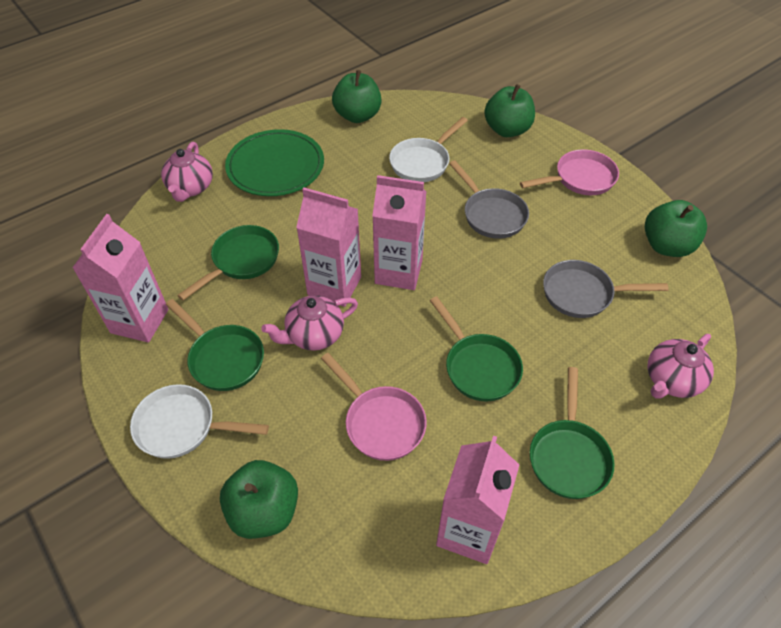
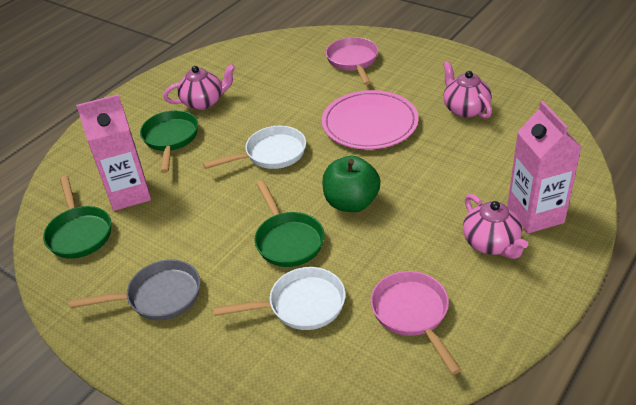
green apple: [220,460,298,539] [332,70,382,123] [484,84,535,137] [645,200,707,257] = 4 -> [322,156,381,212] = 1
green pan: [166,299,264,391] [177,225,279,301] [430,296,523,401] [530,367,615,499] = 4 -> [43,176,111,259] [140,110,198,173] [255,180,325,267] = 3
green plate: [225,129,324,196] = 1 -> none = 0
grey pan: [449,160,529,239] [543,260,669,318] = 2 -> [70,259,200,320] = 1
pink carton: [72,214,169,342] [296,187,361,307] [372,175,427,290] [436,436,519,564] = 4 -> [76,94,151,211] [507,101,581,234] = 2
pink plate: none = 0 -> [322,90,419,150] = 1

